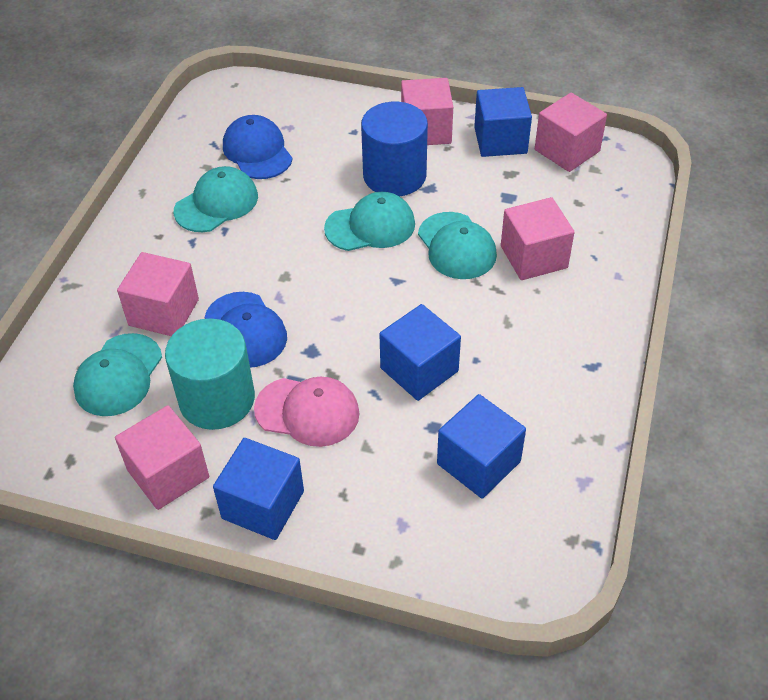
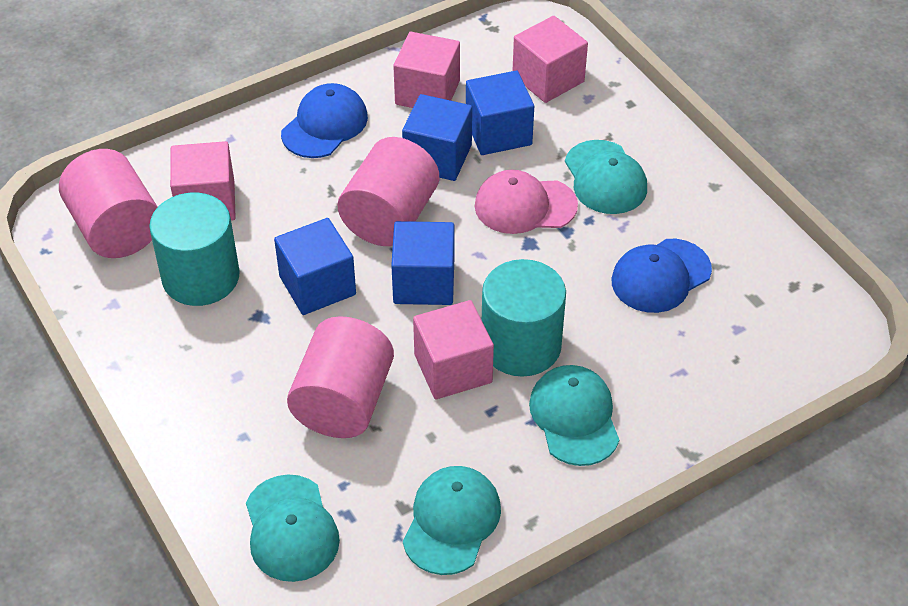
blue cylinder: [361,102,428,196] = 1 -> none = 0
pink cube: [115,405,209,510] [117,252,199,336] [401,78,453,145] [501,197,574,280] [535,93,607,172] = 5 -> [170,141,236,221] [393,32,460,108] [413,300,494,399] [513,16,588,103] = 4
pink cylinder: none = 0 -> [59,149,158,258] [287,316,394,438] [337,137,439,246] = 3
turquoise cylinder: [165,318,255,430] = 1 -> [149,193,240,306] [482,259,566,377] = 2

